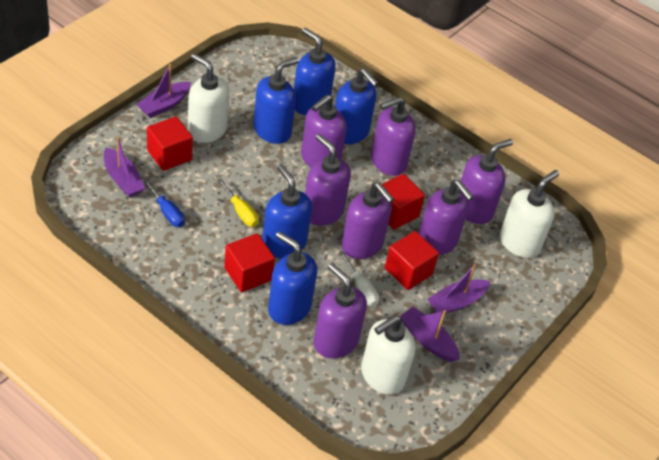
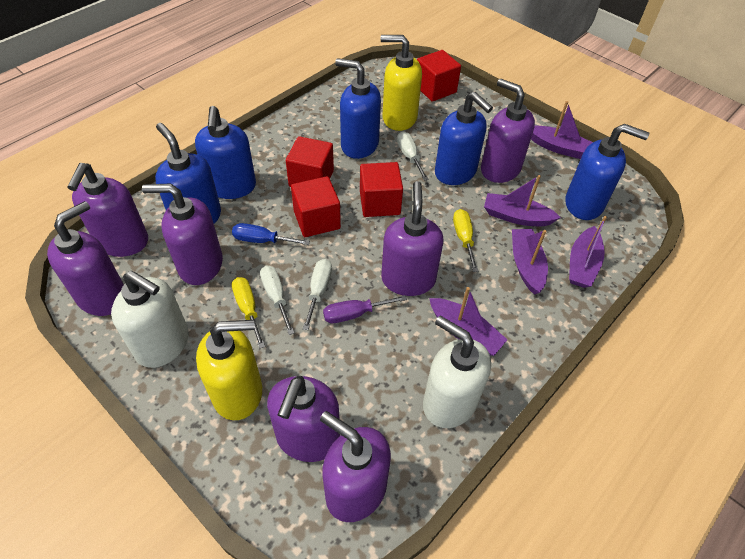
purple boat: [104,136,145,197] [136,64,191,118] [400,307,460,362] [427,264,490,314] = 4 -> [429,287,507,356] [484,175,561,226] [512,229,548,295] [531,101,593,159] [569,216,607,288] = 5
purple screwdriver: none = 0 -> [323,295,407,323] = 1
white screwdriver: [339,251,379,306] = 1 -> [260,266,294,335] [303,259,332,330] [397,131,429,181] = 3
white soap dispenser: [188,53,230,143] [361,315,415,395] [500,170,559,258] = 3 -> [111,271,189,368] [423,316,491,428] = 2
yellow screwdriver: [217,179,259,227] = 1 -> [232,277,265,349] [453,209,478,272] = 2
yellow soap dispenser: none = 0 -> [196,320,262,420] [381,35,422,131] = 2

